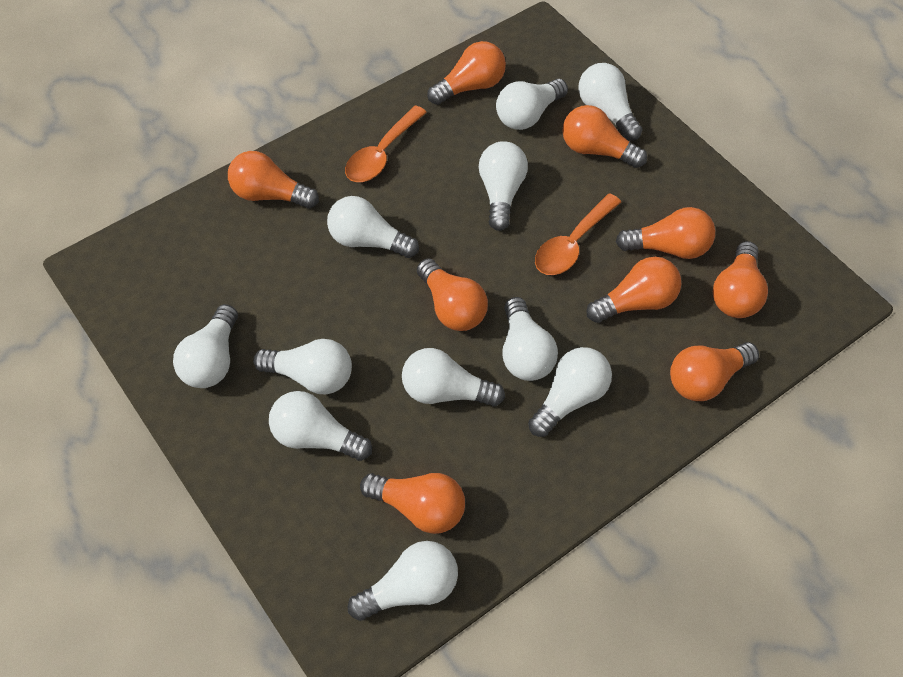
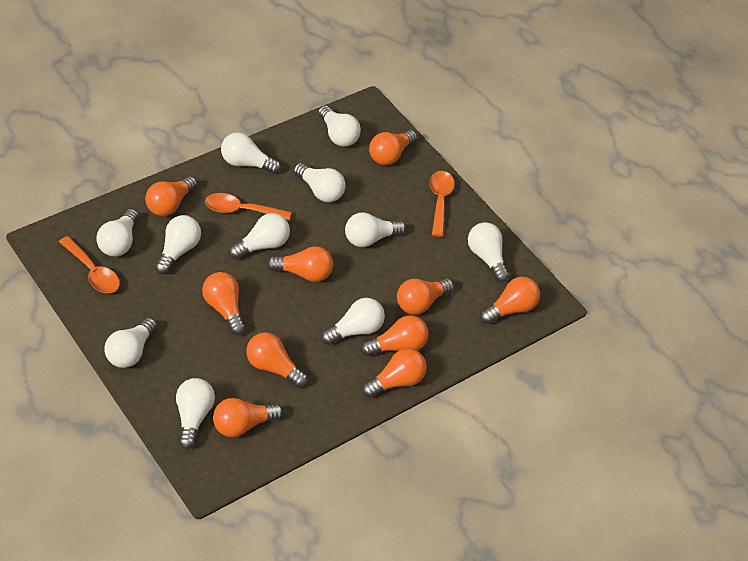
orange light bulb: [228,151,319,208] [360,473,465,534] [417,258,488,331] [427,41,506,105] [562,105,647,168] [586,257,681,323] [616,207,715,259] [670,342,759,401] [713,241,768,318] = 9 -> [145,176,197,216] [202,272,245,335] [213,398,283,437] [246,333,308,388] [267,246,333,282] [361,315,429,356] [362,348,427,398] [369,130,417,165] [397,278,454,315] [480,277,540,324] = 10
orange spoon: [345,105,427,182] [535,193,621,275] = 2 -> [59,236,120,293] [205,193,291,220] [430,171,455,237] = 3

